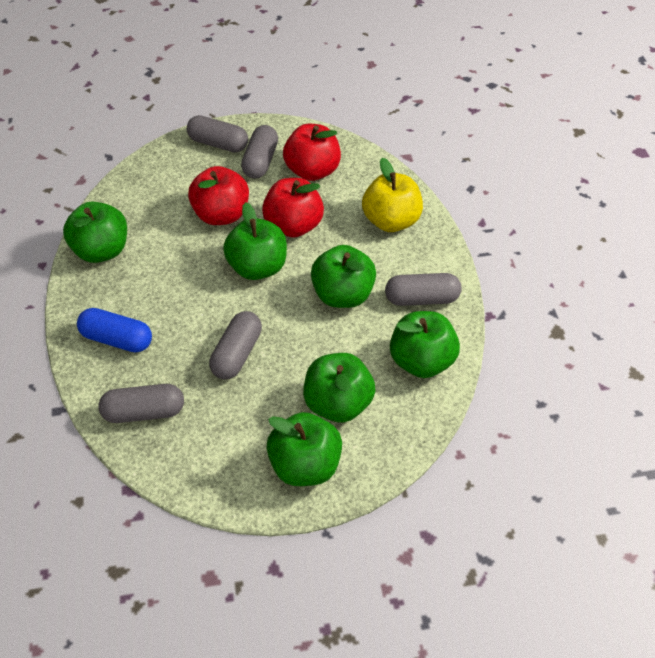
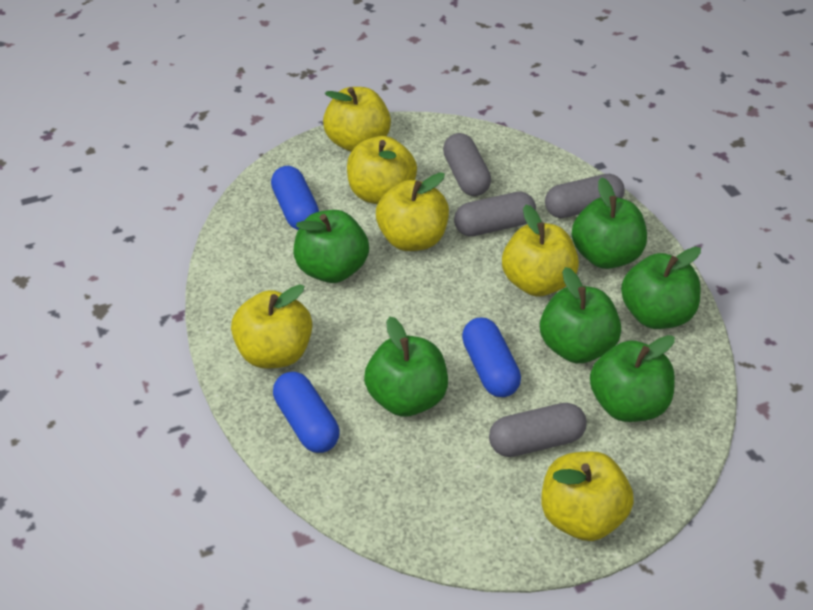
blue capsule: [77,308,152,353] = 1 -> [271,166,319,230] [273,372,339,453] [462,318,521,397] = 3
grey capsule: [98,384,184,423] [187,115,248,152] [209,311,262,379] [241,125,278,179] [385,273,462,306] = 5 -> [443,133,491,196] [454,192,536,236] [489,403,587,457] [545,174,625,218] = 4
red apple: [188,166,249,225] [262,178,324,238] [283,124,341,181] = 3 -> none = 0
yellow apple: [362,158,423,232] = 1 -> [231,284,312,369] [323,87,391,152] [347,136,417,204] [376,173,449,251] [502,205,579,297] [541,451,634,541] = 6

